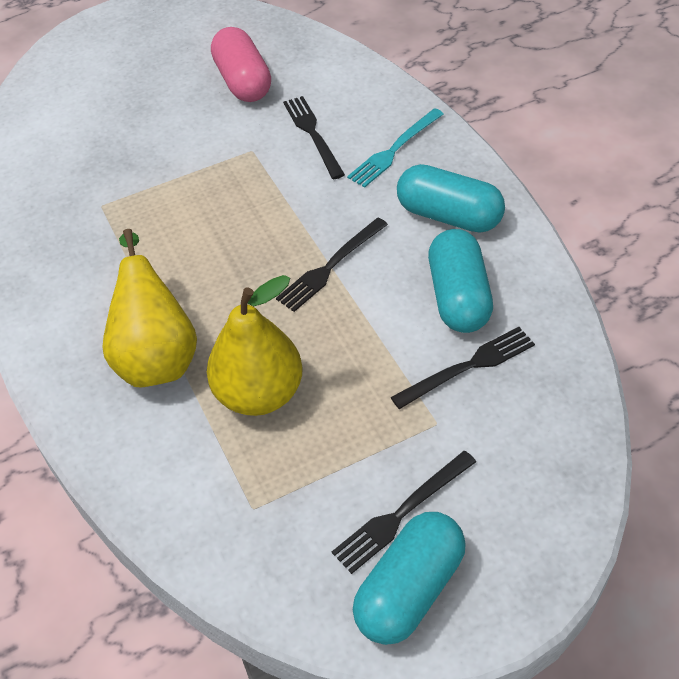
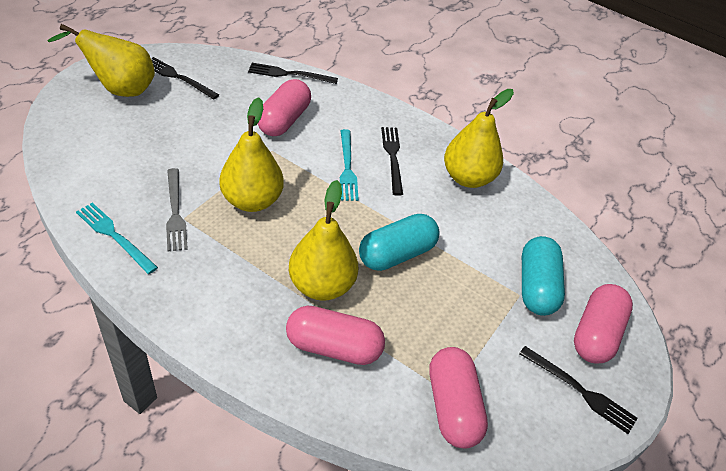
grey fork: none = 0 -> [166,168,188,251] = 1
pink capsule: [211,27,271,102] = 1 -> [258,79,311,136] [286,306,385,365] [429,347,488,448] [574,284,633,364] = 4
turquoise capsule: [353,512,466,645] [397,164,505,232] [428,229,493,333] = 3 -> [359,214,440,271] [522,236,565,316] = 2
turquoise fork: [347,108,444,188] = 1 -> [76,203,158,274] [340,129,359,201] = 2
yellow pear: [102,229,197,388] [207,275,303,416] = 2 -> [47,24,155,97] [219,97,284,212] [289,180,358,301] [444,89,514,188] = 4

